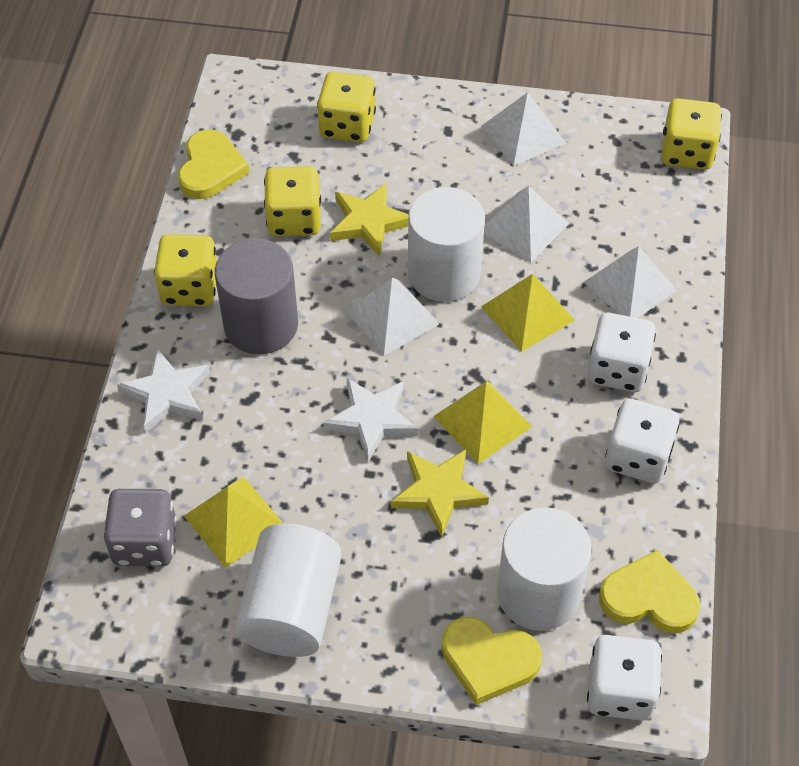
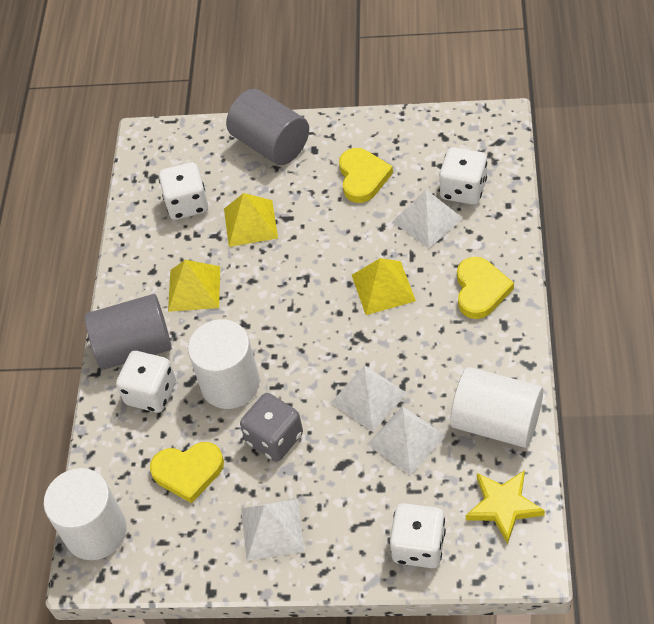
grey cylinder: [215,238,298,355] = 1 -> [85,294,172,370] [226,89,309,165] = 2
white dice: [587,313,656,392] [587,635,662,721] [605,399,679,483] = 3 -> [116,351,176,413] [159,162,208,220] [390,503,446,568] [439,147,487,205] = 4
white star: [117,348,210,433] [323,378,418,462] = 2 -> none = 0
yellow dice: [154,234,217,306] [264,166,321,237] [317,72,376,142] [662,98,722,170] = 4 -> none = 0
yellow star: [330,183,409,257] [391,449,489,537] = 2 -> [466,470,545,544] = 1

